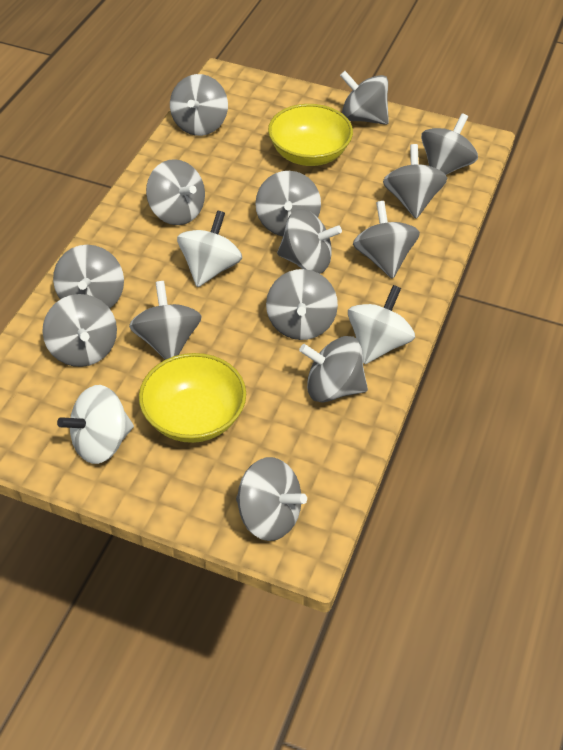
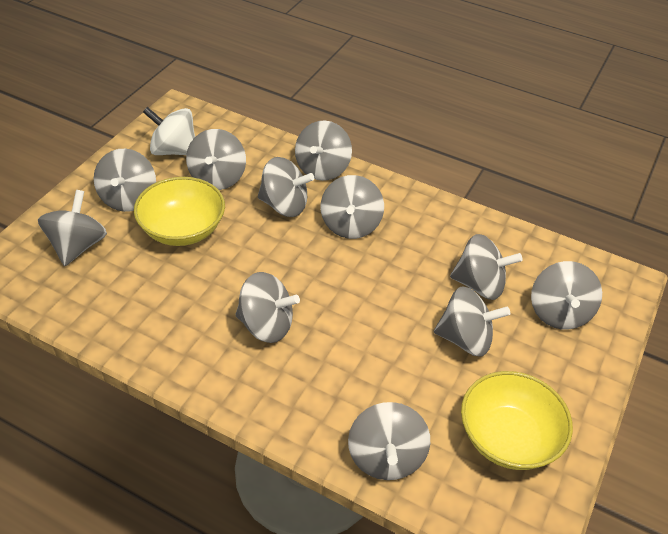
grey spinning top: [42,294,117,367] [53,245,124,308] [129,281,202,360] [146,159,205,225] [170,74,228,136] [236,457,307,541] [255,171,321,236] [266,269,338,340] [277,209,342,274] [299,336,368,403] [340,71,389,125] [353,201,420,279] [383,144,447,219] [421,113,478,175] = 14 -> [38,190,107,266] [94,149,156,212] [186,129,246,190] [235,272,300,343] [258,157,314,217] [295,120,352,181] [321,175,384,239] [348,402,430,480] [434,286,510,357] [450,234,523,300] [531,261,602,330] = 11
white spinning top: [57,385,134,464] [177,210,242,287] [348,285,415,364] = 3 -> [143,107,195,155] = 1

